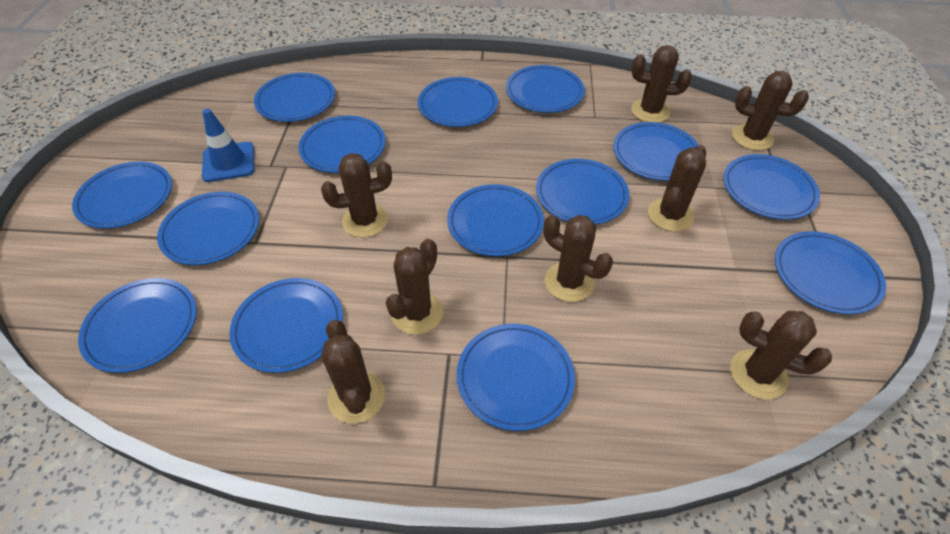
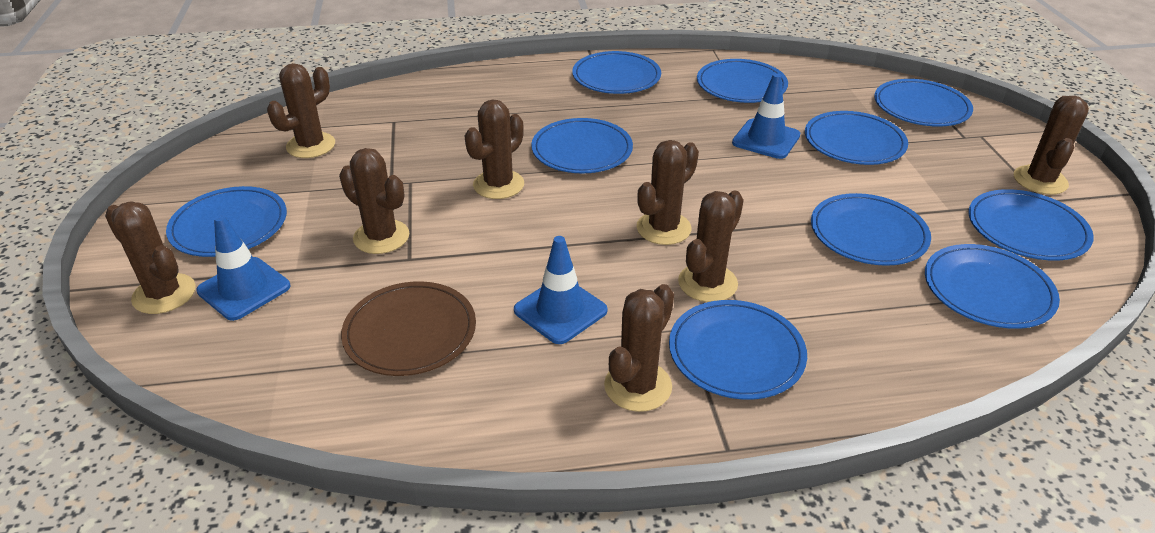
blue plate: [72,162,172,229] [78,278,197,373] [157,192,259,265] [229,278,343,373] [254,73,335,122] [299,116,386,173] [418,77,498,127] [447,184,544,256] [457,324,575,431] [506,65,585,113] [536,159,629,225] [613,122,698,181] [723,154,820,220] [775,231,886,315] = 14 -> [166,186,287,257] [531,118,633,173] [572,51,661,94] [669,300,807,400] [697,59,788,103] [805,111,908,165] [811,193,931,266] [874,79,973,127] [925,244,1060,329] [968,189,1094,260] = 10
blue traffic cone: [202,109,255,182] = 1 -> [196,215,290,321] [514,236,608,344] [732,73,800,159] = 3
brown plate: none = 0 -> [341,281,476,376] = 1

